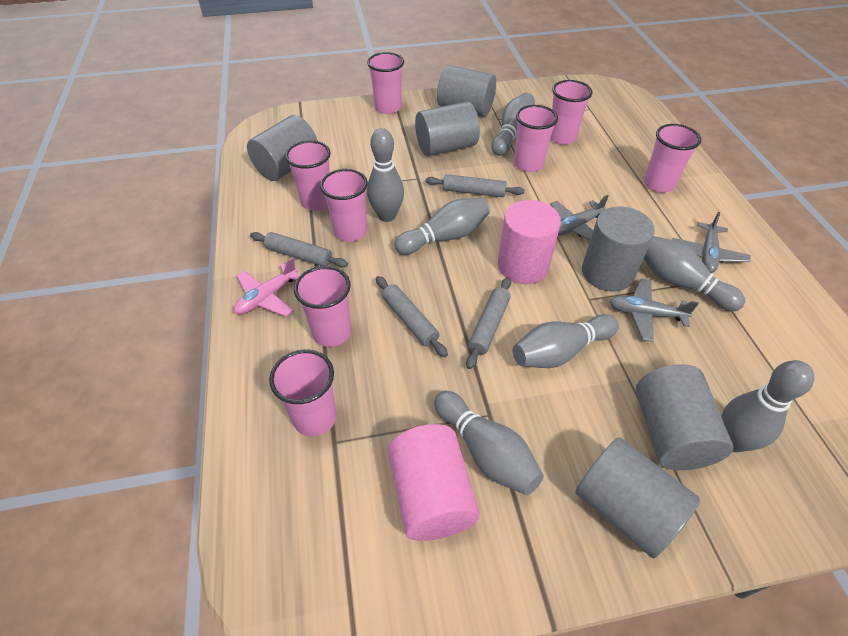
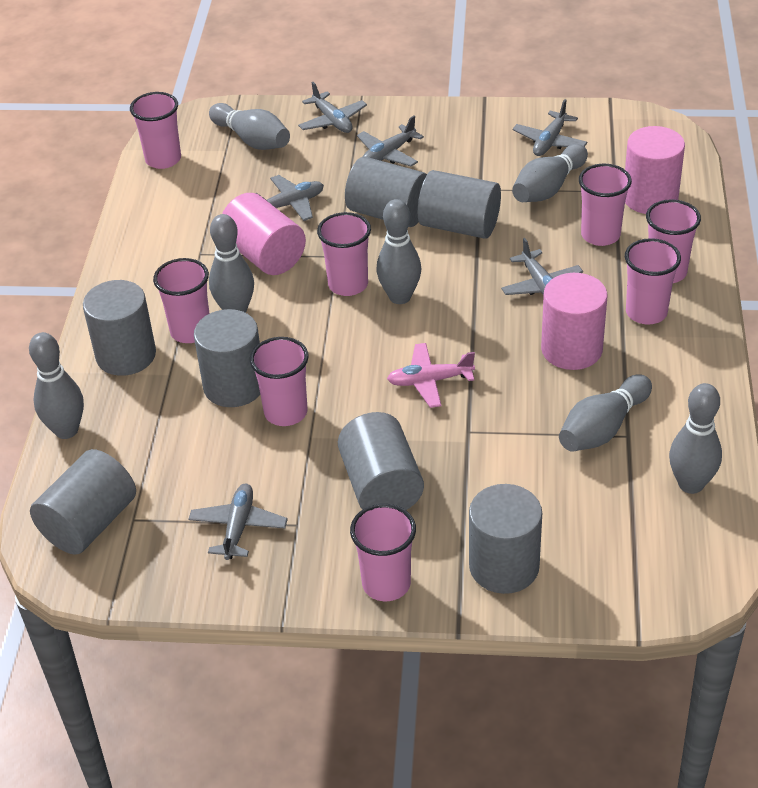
grey cylinder: [247,115,318,181] [415,101,480,156] [437,65,496,117] [575,437,700,559] [582,206,655,292] [636,364,733,470] = 6 -> [30,449,136,555] [83,280,156,376] [194,309,260,407] [338,412,424,510] [345,156,427,227] [417,170,501,239] [469,484,542,594] = 7
grey plane: [550,195,609,240] [609,278,699,342] [673,212,751,273] = 3 -> [188,484,288,560] [256,175,324,221] [298,82,367,133] [357,116,424,167] [501,238,583,296] [513,99,587,156] = 6
grey rolling pin: [250,232,348,268] [376,276,448,357] [426,174,525,197] [466,277,511,369] = 4 -> none = 0
pink cylinder: [388,424,480,541] [498,200,561,284] = 2 -> [222,193,306,275] [541,273,608,370] [625,126,685,214] = 3

